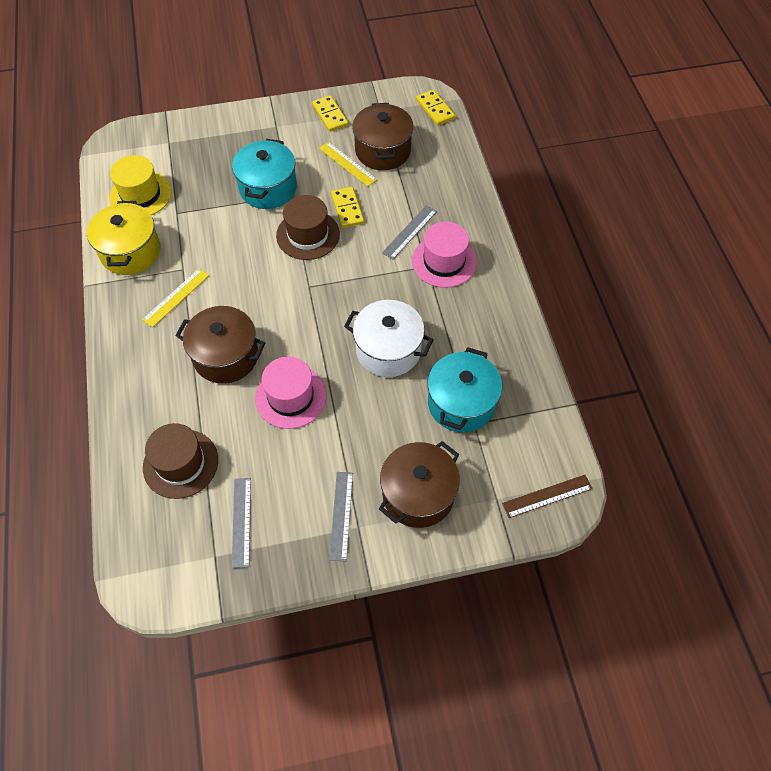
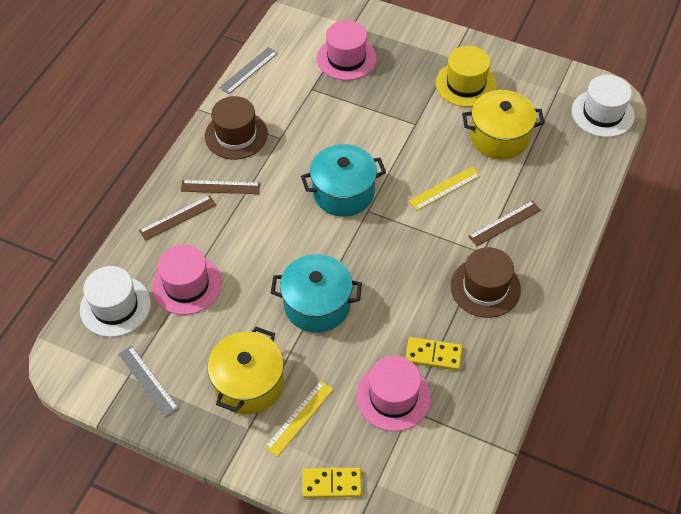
brown pot: [175,306,265,384] [352,103,414,170] [379,441,460,528] = 3 -> none = 0
brown ruler: [502,475,593,518] = 1 -> [139,195,216,241] [181,180,260,194] [468,201,541,246] = 3
grey ruler: [232,478,251,568] [329,472,353,561] [382,206,437,260] = 3 -> [118,346,179,417] [219,47,278,94] = 2
pink hat: [255,357,327,429] [412,221,477,288] = 2 -> [152,245,222,315] [317,20,377,80] [356,356,431,431] = 3
white hat: none = 0 -> [80,266,151,337] [572,75,635,137] = 2
white pot: [344,300,433,377] = 1 -> none = 0
yellow domino: [312,95,348,132] [331,187,364,228] [416,89,455,126] = 3 -> [302,467,362,498] [405,337,463,371] = 2
yellow pot: [87,201,160,275] = 1 -> [207,327,284,414] [462,90,545,160] = 2

